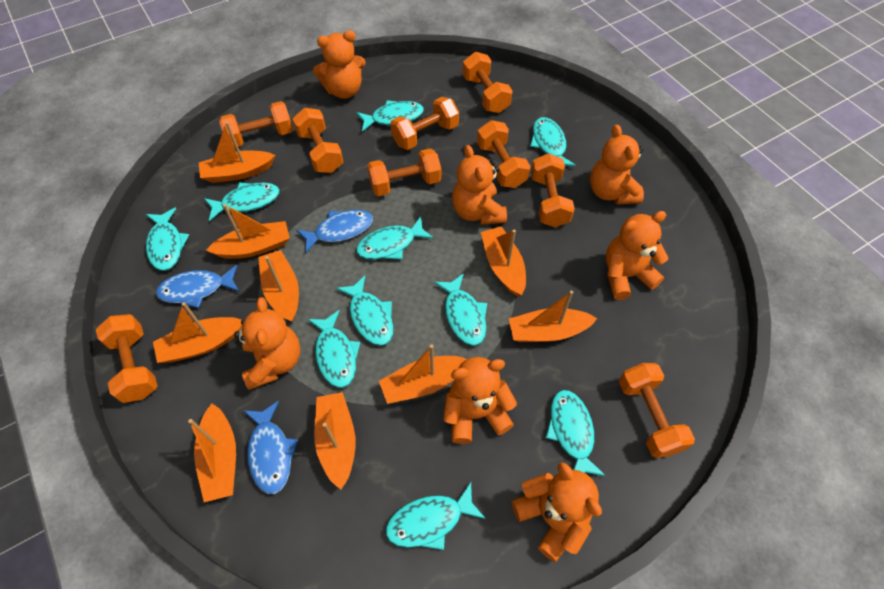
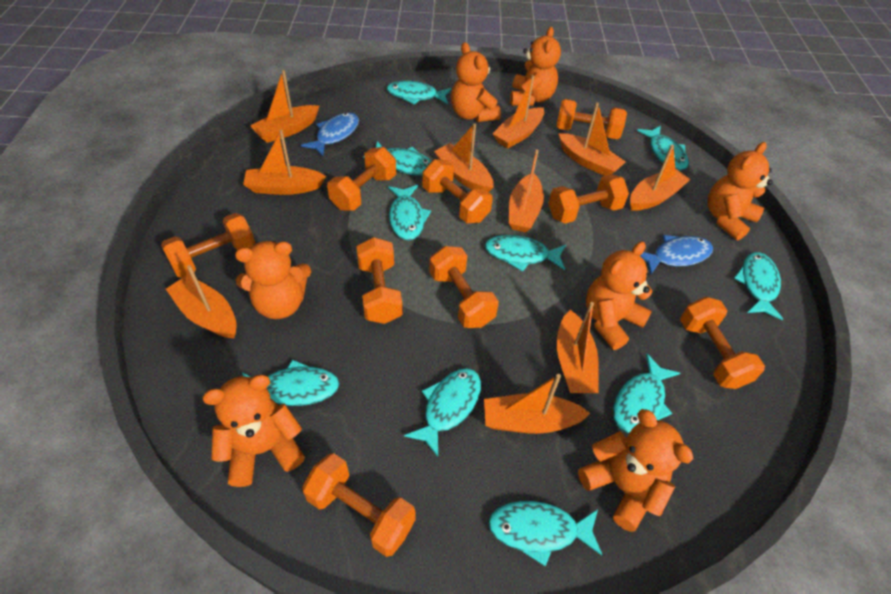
blue fish: [156,265,239,308] [243,401,298,494] [296,210,373,253] = 3 -> [301,112,359,156] [640,235,713,275] = 2
orange boat: [153,302,242,363] [188,404,236,502] [199,122,275,183] [206,204,290,259] [258,250,299,322] [314,392,356,489] [379,344,467,404] [481,226,526,296] [509,290,597,342] = 9 -> [166,265,237,338] [243,130,326,195] [250,70,319,143] [434,123,494,192] [484,374,590,434] [492,75,544,149] [509,149,544,232] [557,302,599,393] [558,102,626,176] [630,145,691,211] = 10

